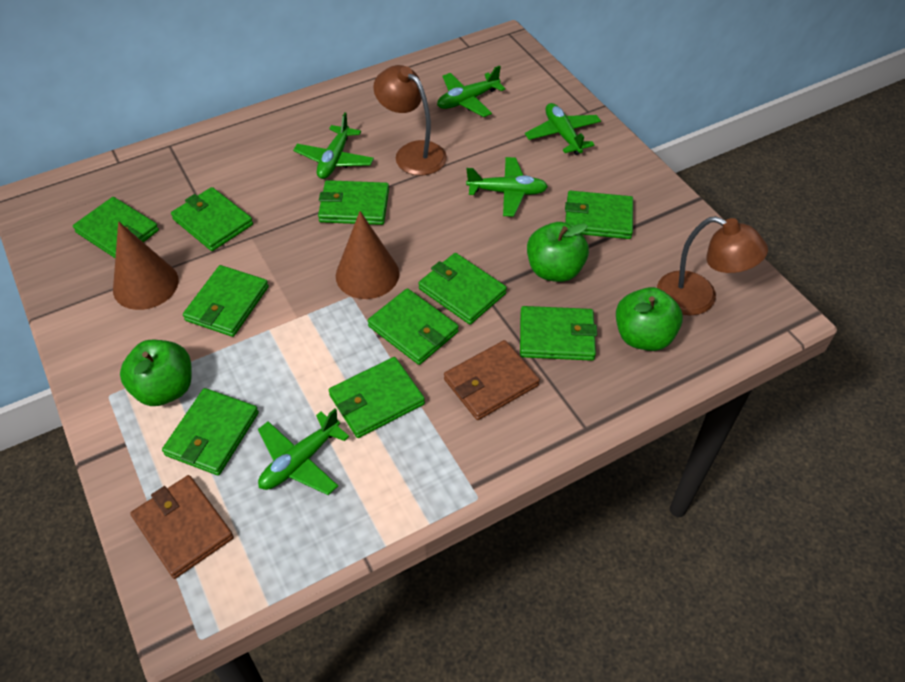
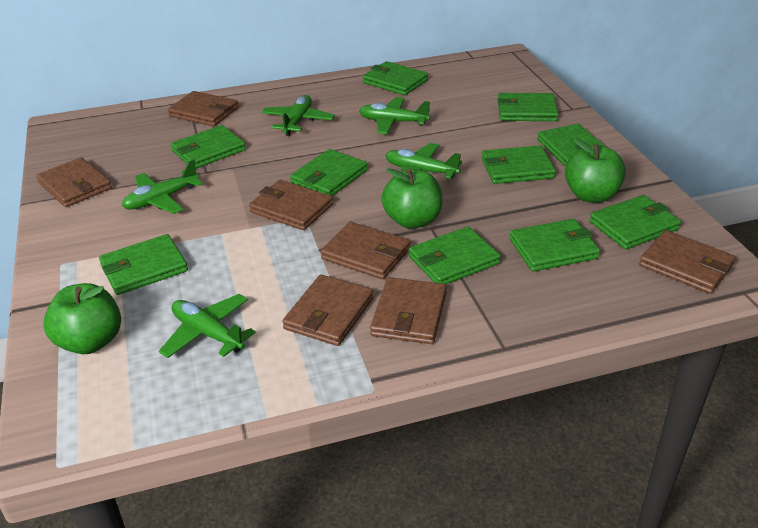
brown cone: [113,221,179,310] [336,211,399,299] = 2 -> none = 0
brown lamp: [373,65,447,176] [657,216,768,315] = 2 -> none = 0
brown wallet: [130,475,234,579] [444,340,540,420] = 2 -> [36,157,112,207] [168,91,238,126] [249,180,333,230] [282,275,374,346] [321,222,410,279] [370,277,447,344] [639,230,736,294] = 7

